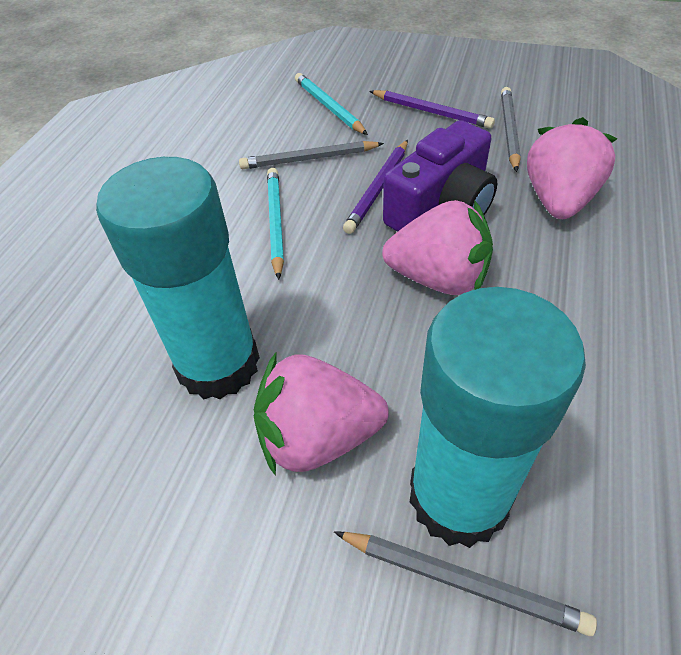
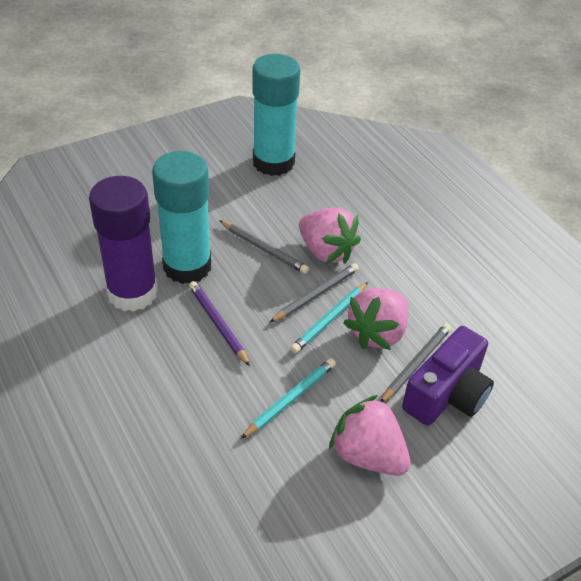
purple glue stick: none = 0 -> [89,176,158,312] = 1
purple pencil: [343,140,408,234] [369,90,495,129] = 2 -> [189,281,250,366] = 1

